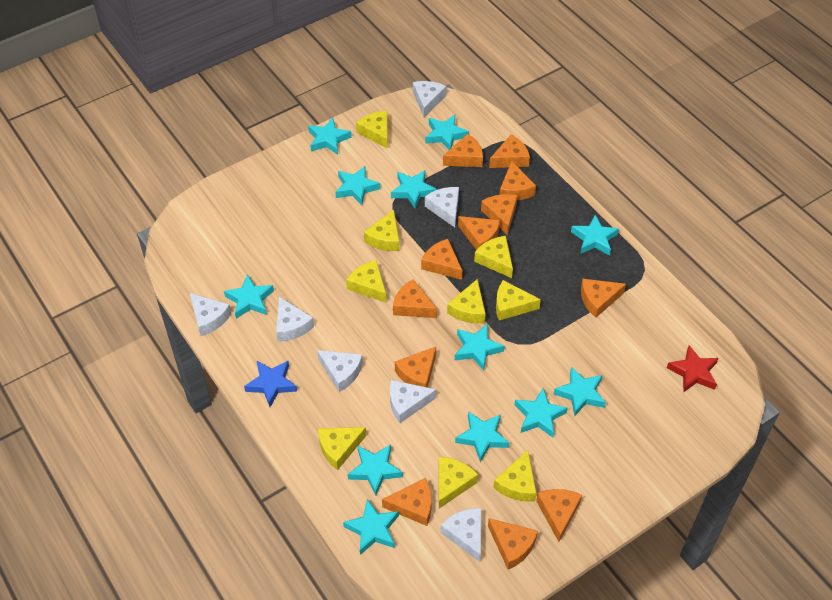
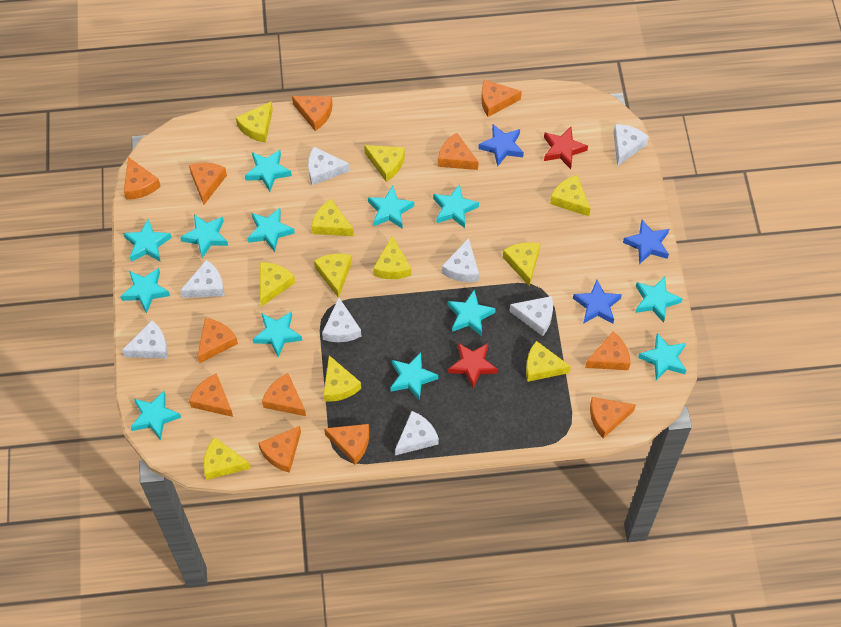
blue star: [244,361,297,407] = 1 -> [478,124,524,167] [573,280,622,324] [623,220,669,264] = 3
red star: [667,345,719,393] = 1 -> [448,343,498,389] [544,127,588,169] = 2
turquoise star: [224,274,274,319] [308,118,352,155] [335,166,380,205] [343,499,399,555] [348,444,403,495] [391,170,437,209] [426,115,469,150] [455,324,504,371] [455,412,509,462] [514,388,568,438] [554,367,606,416] [571,215,619,255] = 12 -> [120,268,170,314] [123,219,172,262] [131,391,181,440] [180,214,228,258] [245,150,292,192] [248,208,295,252] [253,312,302,358] [368,186,414,229] [391,352,438,401] [433,184,479,228] [448,290,496,336] [635,277,683,323] [638,333,686,381] = 13
white cheese: [190,293,232,336] [276,297,314,342] [317,350,363,392] [390,380,436,423] [413,81,446,117] [425,187,459,227] [440,508,481,562] = 7 -> [122,320,168,359] [180,260,225,298] [308,147,350,185] [322,298,361,342] [395,411,439,455] [442,238,479,282] [509,296,553,336] [613,124,649,166] = 8
yellow cheese: [318,427,366,470] [346,260,386,302] [356,111,388,149] [364,210,399,251] [439,457,478,508] [447,279,485,323] [474,236,513,278] [493,450,536,502] [496,280,541,320] = 9 -> [203,437,251,480] [236,101,273,143] [260,262,295,307] [312,199,354,236] [314,254,352,298] [323,356,361,402] [364,145,405,182] [373,236,411,279] [503,242,540,287] [526,341,571,382] [550,175,591,216] = 11

